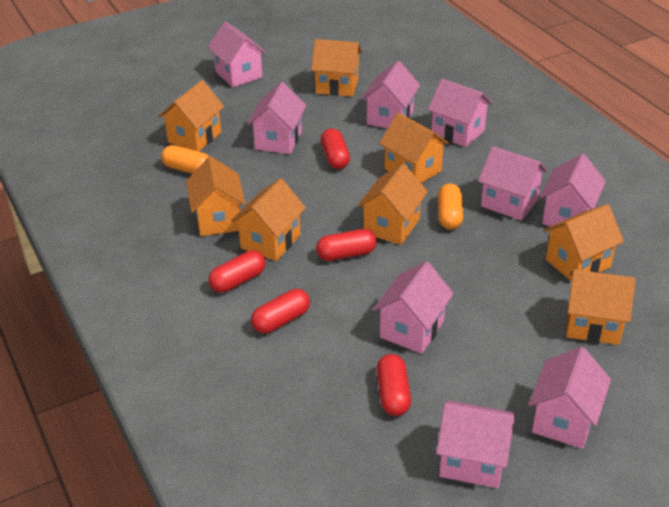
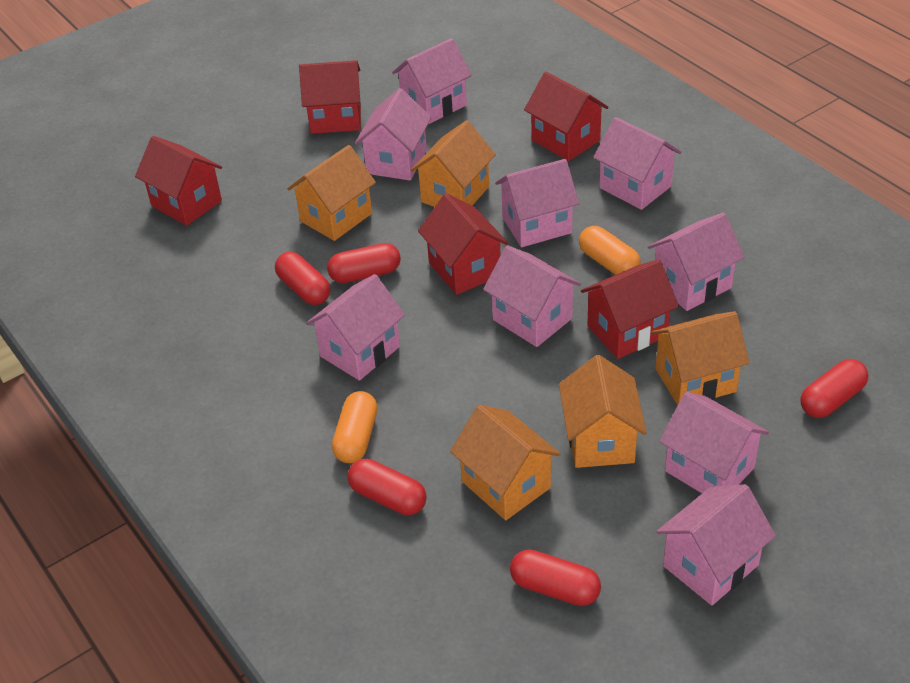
orange house: [158,80,224,152] [186,156,245,236] [231,178,306,261] [311,39,362,96] [357,163,428,245] [379,113,449,183] [544,204,624,282] [566,270,636,345] = 8 -> [287,145,376,241] [410,120,496,207] [450,405,560,520] [559,355,647,468] [651,311,750,406] = 5
red house: none = 0 -> [135,136,222,226] [299,60,361,134] [418,193,508,295] [524,72,609,161] [581,259,679,359] = 5

